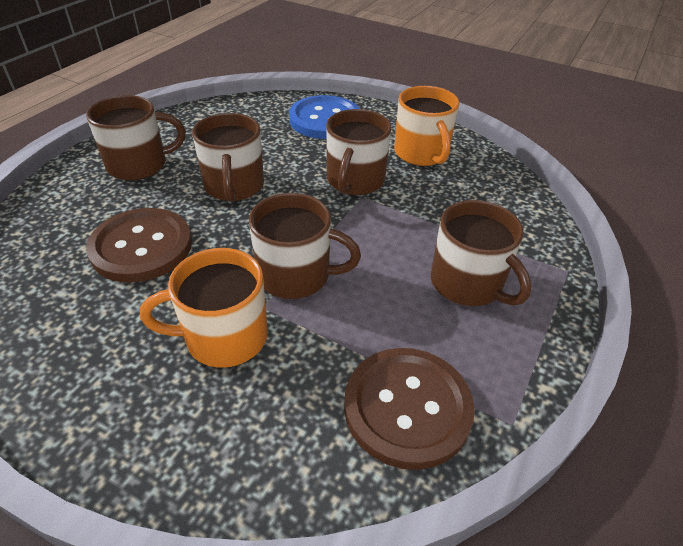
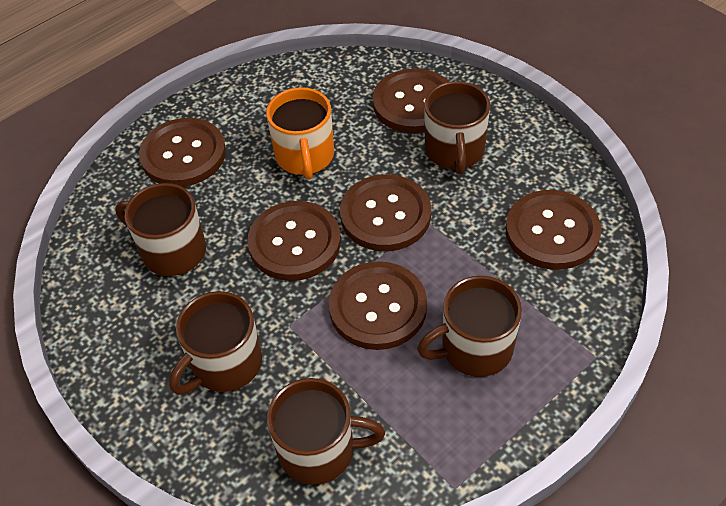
blue button: [289,95,360,139] = 1 -> none = 0
brown button: [86,208,192,283] [344,348,475,470] = 2 -> [139,118,226,187] [247,201,341,281] [329,261,427,350] [340,174,431,251] [373,69,449,133] [505,190,601,270] = 6
orange mug: [140,248,268,368] [394,86,459,166] = 2 -> [266,87,334,180] = 1

